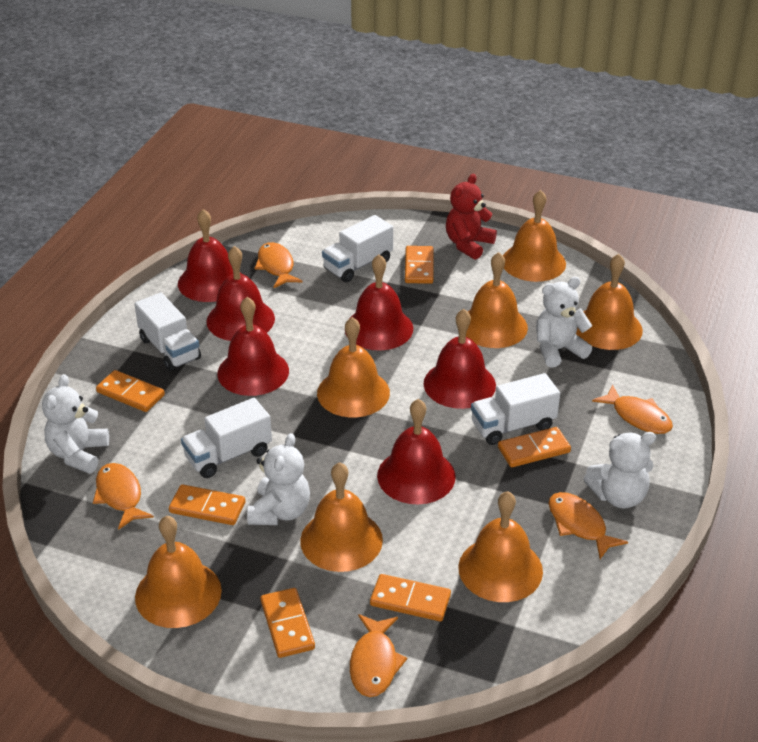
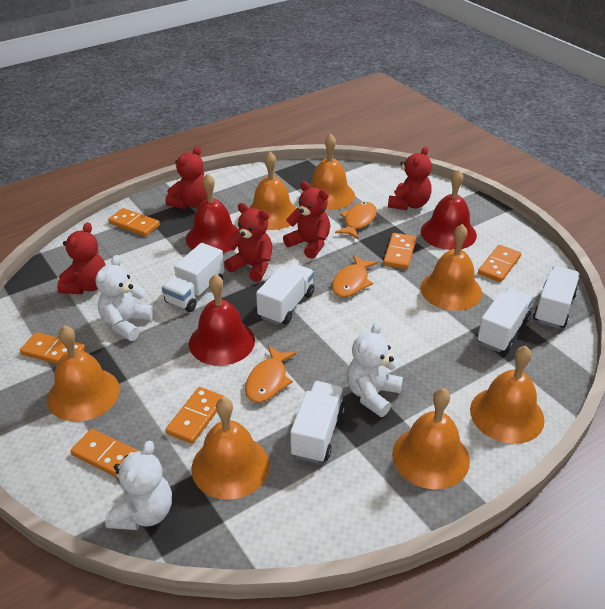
orange fish: [93,463,154,530] [254,242,302,288] [350,614,407,697] [548,492,628,559] [592,384,673,434] = 5 -> [245,345,297,403] [332,255,378,297] [335,202,377,240] = 3
red bell: [178,209,241,302] [206,246,275,341] [217,297,289,396] [345,254,413,351] [377,399,456,504] [423,309,496,409] = 6 -> [186,174,240,253] [189,274,255,366] [421,169,477,250] = 3
red teddy bear: [446,174,497,260] = 1 -> [57,222,106,294] [165,146,207,209] [224,203,272,282] [283,181,330,259] [388,146,432,210] = 5
white teddy bear: [42,374,109,473] [247,433,310,525] [536,277,592,368] [584,432,656,508] = 4 -> [96,255,154,341] [105,441,172,530] [347,322,403,417] = 3
white truck: [134,293,201,371] [181,398,272,478] [322,215,393,282] [471,373,560,445] = 4 -> [162,243,224,312] [256,263,314,325] [290,381,345,463] [477,288,533,353] [533,266,580,328] = 5

